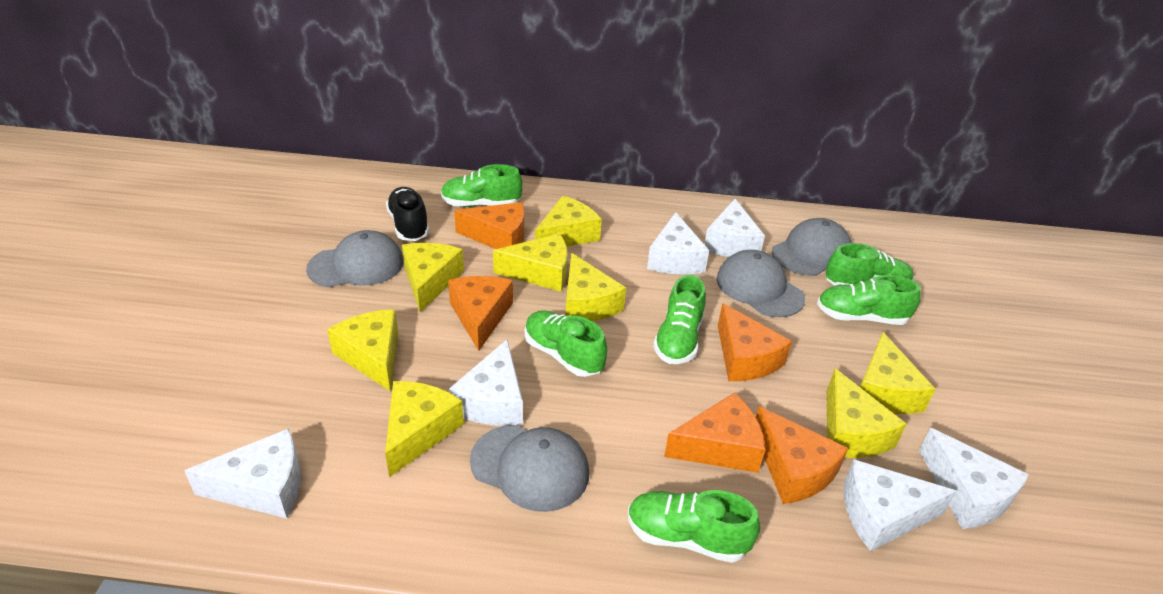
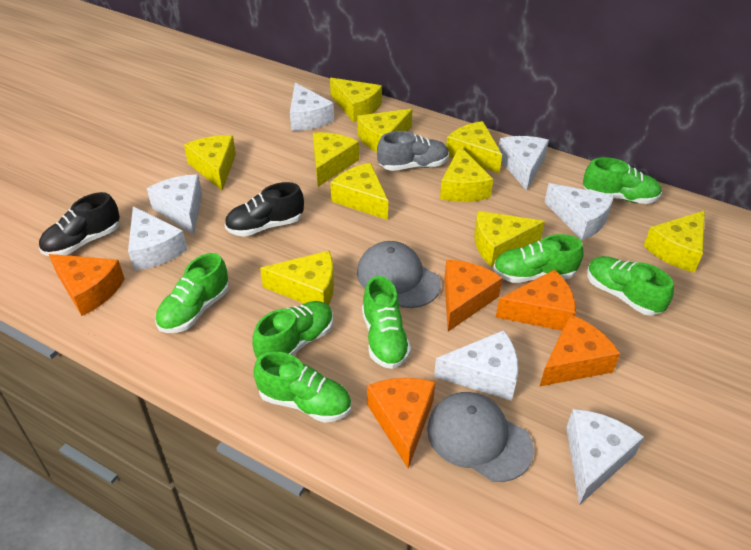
black shoe: [386,187,429,241] = 1 -> [39,192,120,256] [225,182,304,237] = 2
green shoe: [441,164,523,207] [524,310,607,377] [628,490,760,563] [653,275,706,364] [817,275,921,325] [826,243,914,286] = 6 -> [155,253,229,333] [252,301,333,358] [253,352,351,423] [362,276,411,369] [493,234,583,283] [583,157,662,204] [587,256,674,316] = 7
grey cap: [306,230,404,287] [470,425,589,512] [717,250,805,317] [772,218,852,276] = 4 -> [357,241,441,308] [427,392,534,482] = 2
grey shoe: none = 0 -> [377,131,449,171] = 1
white cheese: [184,428,301,519] [449,339,523,426] [647,212,709,275] [704,199,765,257] [844,459,957,551] [919,428,1029,529] = 6 -> [128,206,187,271] [147,174,202,235] [290,83,334,131] [434,330,518,401] [499,136,549,191] [545,183,614,240] [566,409,644,505] = 7
yellow cheese: [327,309,398,391] [385,381,464,477] [402,243,464,312] [493,233,568,292] [535,196,602,247] [565,253,626,321] [827,368,906,458] [860,332,935,414] = 8 -> [184,135,236,191] [260,251,334,305] [313,132,359,187] [330,78,382,122] [330,163,388,220] [357,109,413,152] [440,146,493,202] [446,121,502,173] [474,211,545,266] [644,211,705,272] = 10

